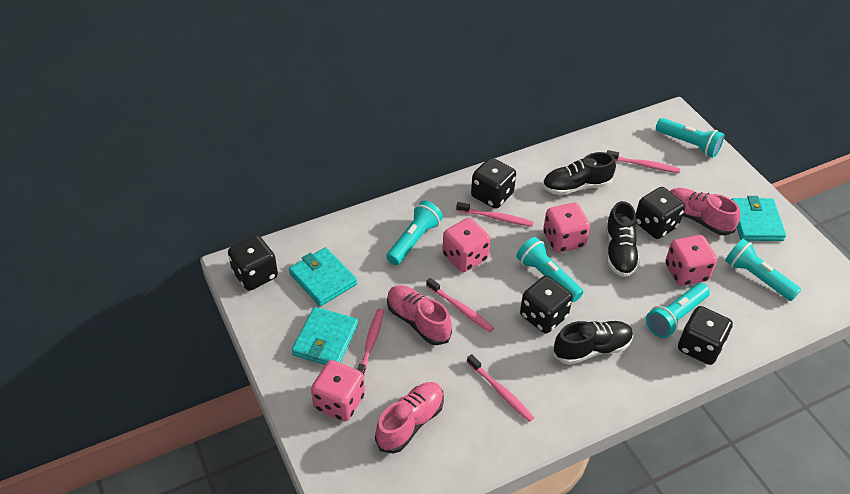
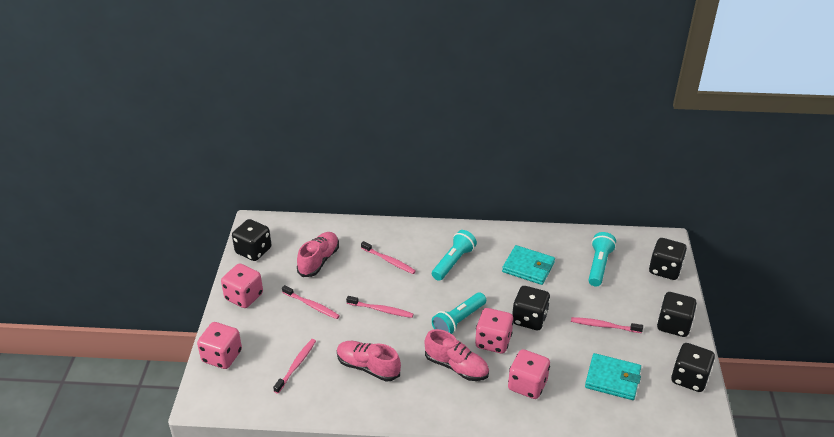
black shoe: [542,152,616,195] [553,321,633,365] [606,201,640,277] = 3 -> none = 0
turquoise flashlight: [386,201,443,265] [516,237,583,302] [646,283,710,338] [656,118,724,158] [725,239,801,301] = 5 -> [432,230,477,281] [432,293,486,335] [588,232,616,287] = 3
turquoise wallet: [289,247,357,306] [292,307,358,365] [731,196,786,241] = 3 -> [502,245,555,285] [585,353,641,400] = 2

